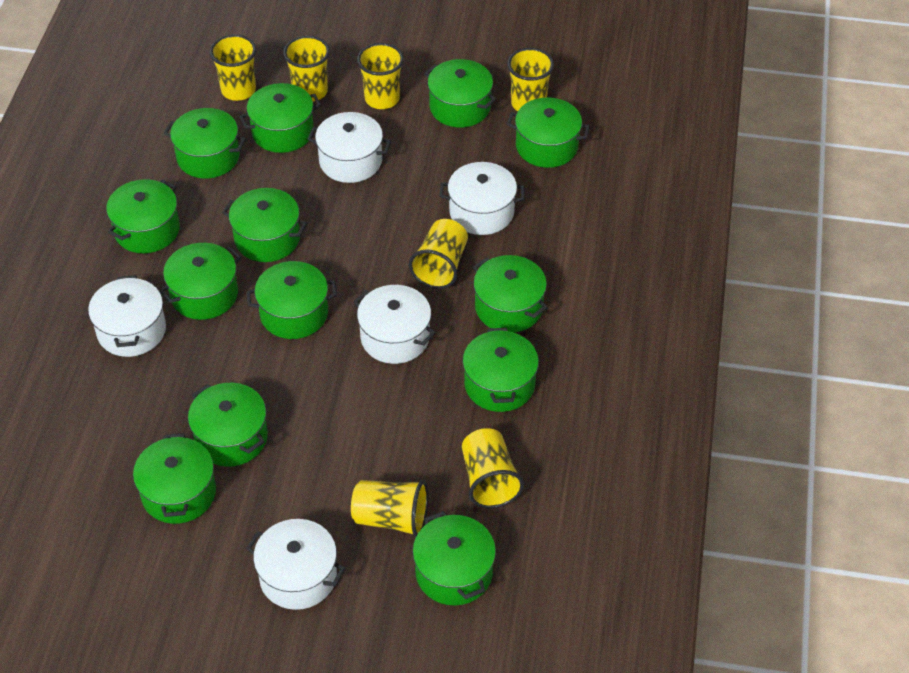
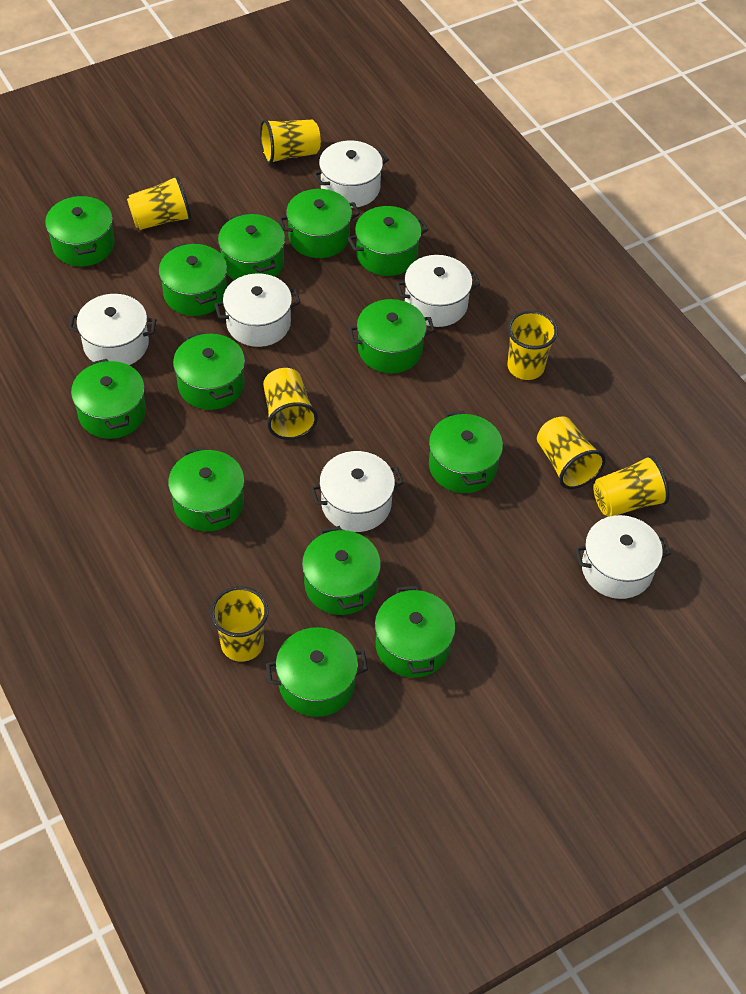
white pot: [88,275,166,357] [246,519,346,610] [307,112,391,183] [354,285,436,364] [440,162,525,235] = 5 -> [69,294,156,365] [215,273,301,347] [310,451,404,532] [313,141,389,208] [396,255,480,327] [575,515,671,599] = 6

